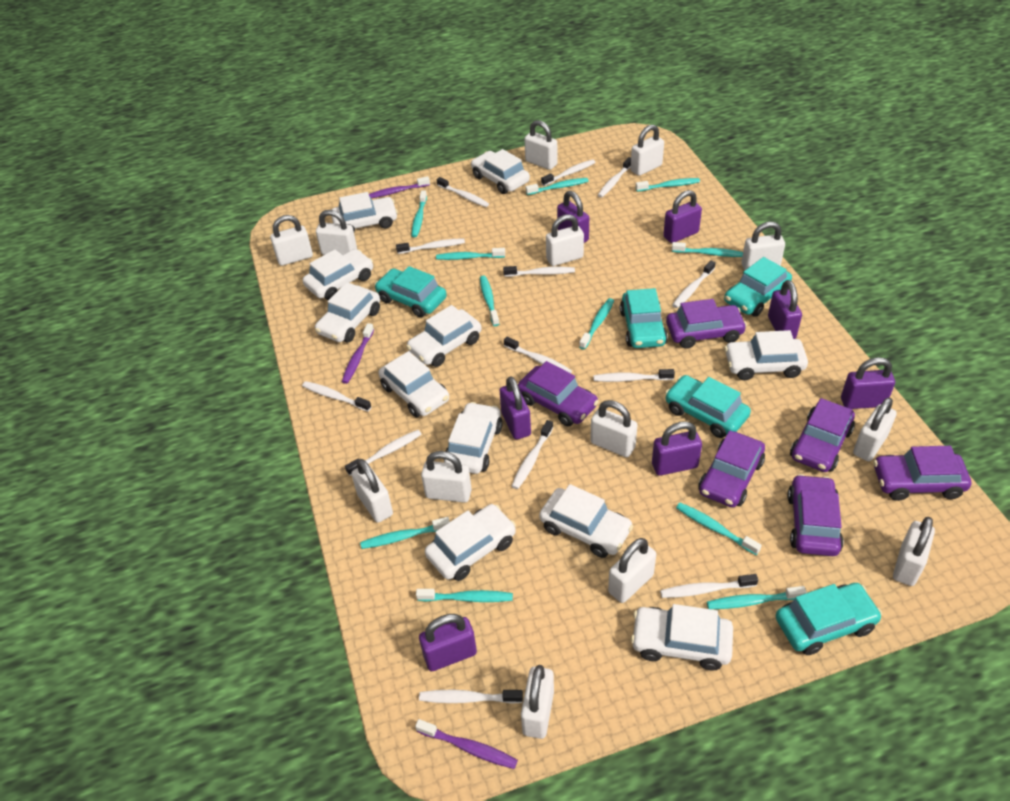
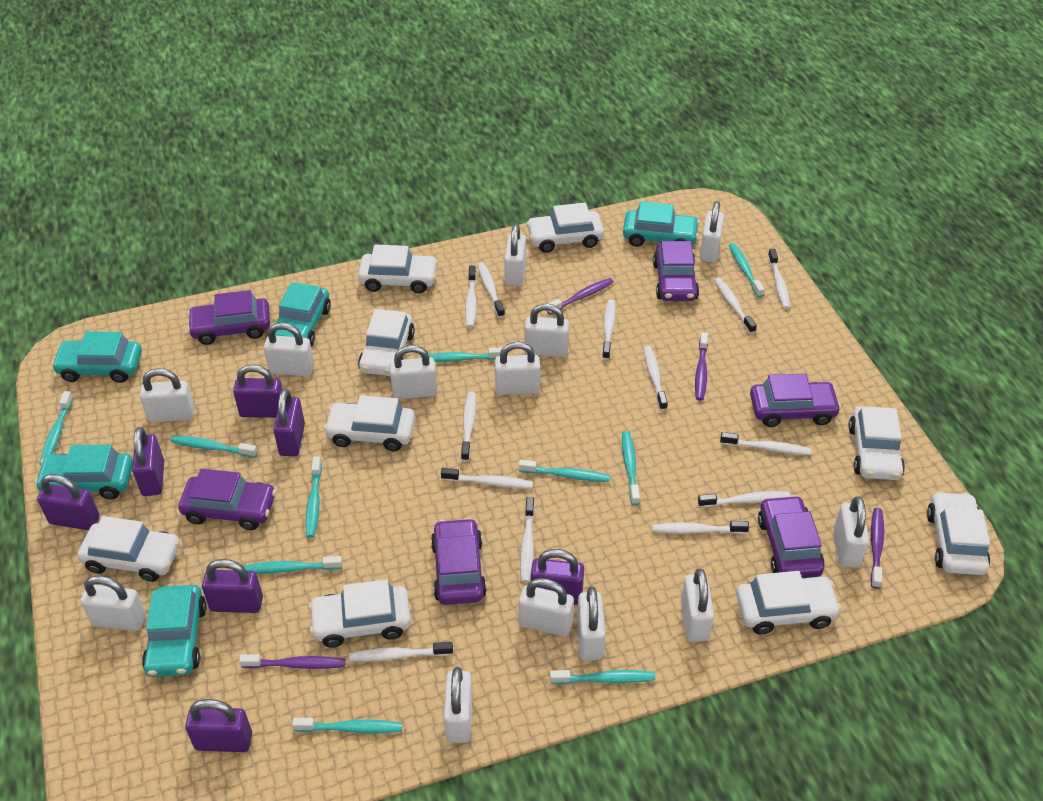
purple toothbrush: [342,323,374,384] [369,176,430,198] [415,719,518,769] = 3 -> [239,654,346,669] [546,278,614,315] [695,332,708,401] [870,508,884,589] = 4
turquoise toothbrush: [360,517,450,549] [411,190,427,237] [416,589,513,602] [436,248,505,260] [480,276,499,326] [526,178,589,195] [579,298,614,350] [636,178,700,192] [672,242,743,257] [676,503,762,555] [707,586,807,609] = 11 -> [40,391,73,465] [171,436,258,458] [244,556,342,574] [292,718,402,733] [305,457,322,538] [420,347,503,362] [519,459,610,482] [550,670,655,684] [622,431,640,505] [729,243,764,297] = 10
white car: [303,249,373,300] [315,282,380,343] [331,192,398,232] [378,351,449,418] [406,305,481,367] [425,504,516,581] [444,402,503,474] [471,149,530,194] [539,484,633,558] [631,604,733,671] [724,330,808,380] = 11 -> [78,516,180,582] [309,579,411,648] [323,395,415,451] [358,245,438,293] [358,309,415,376] [526,202,604,253] [736,571,841,635] [848,406,905,480] [927,491,990,575] = 9

